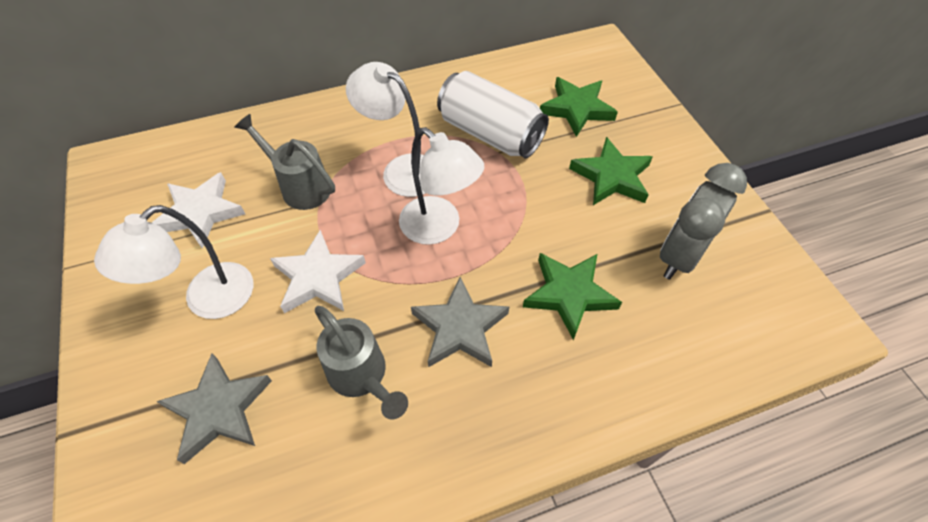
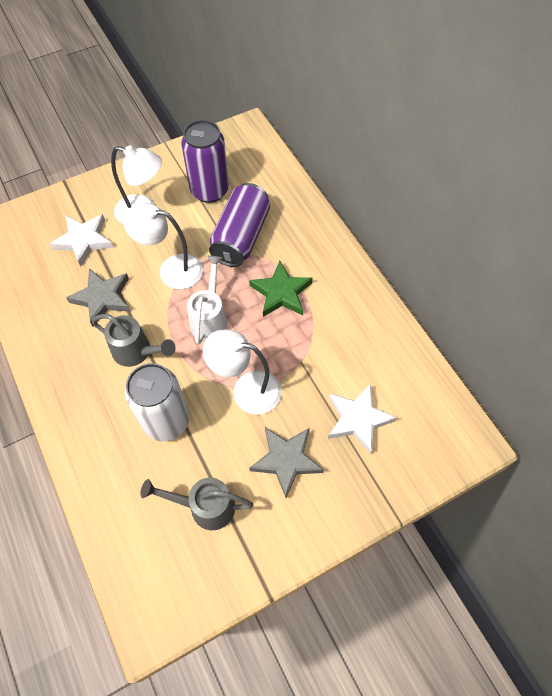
green star: [523,253,622,340] [540,77,618,137] [569,137,652,205] = 3 -> [249,261,313,317] = 1
grey clock: [660,163,747,279] = 1 -> none = 0
purple can: none = 0 -> [181,120,229,203] [209,183,270,267] = 2
white watering can: none = 0 -> [187,256,227,344] = 1

